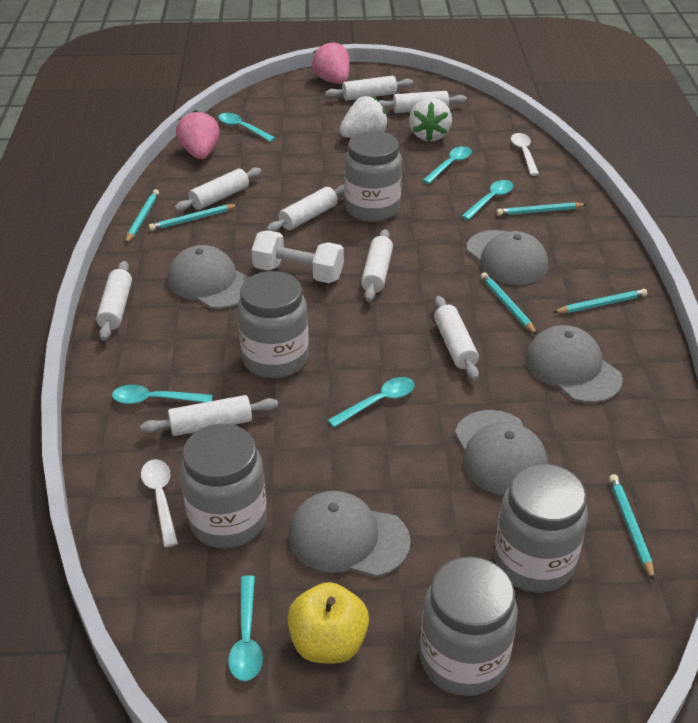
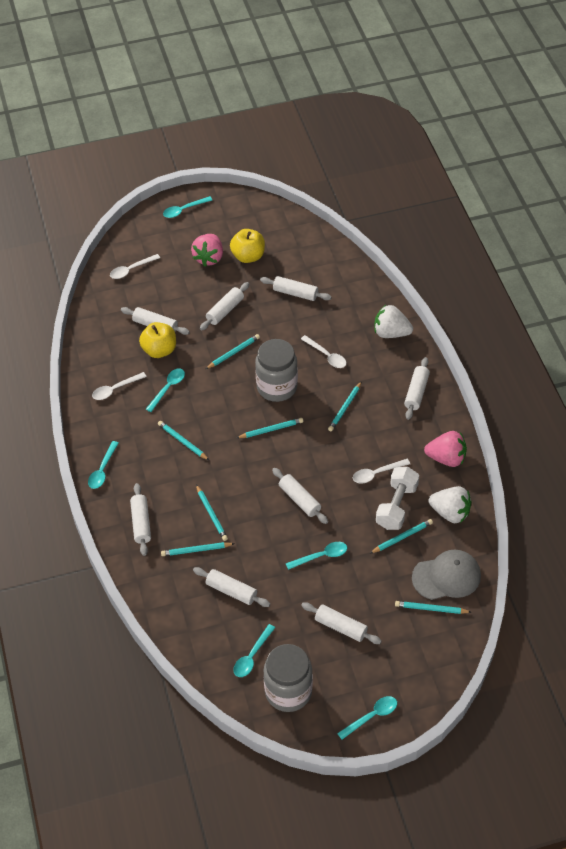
grey cap: [168,245,250,309] [288,491,411,577] [455,410,548,495] [467,230,548,285] [525,325,623,403] = 5 -> [412,550,481,600] = 1
grey jar: [180,424,267,549] [237,271,309,378] [344,131,402,222] [420,556,518,696] [494,464,588,593] = 5 -> [255,339,298,402] [264,644,313,712] = 2
turquoise pencil: [125,189,159,244] [149,204,238,231] [481,272,537,335] [496,202,587,216] [552,289,647,313] [609,474,655,581] = 6 -> [158,421,209,460] [161,542,235,556] [196,485,228,541] [206,334,260,369] [237,418,303,438] [328,381,362,431] [370,519,433,553] [395,601,471,614] = 8
white spoon: [141,459,178,547] [511,133,539,176] = 2 -> [92,372,147,400] [110,254,160,279] [301,335,346,368] [353,459,410,484] = 4
yellow apple: [287,582,369,664] = 1 -> [139,322,176,358] [230,229,265,263] = 2

